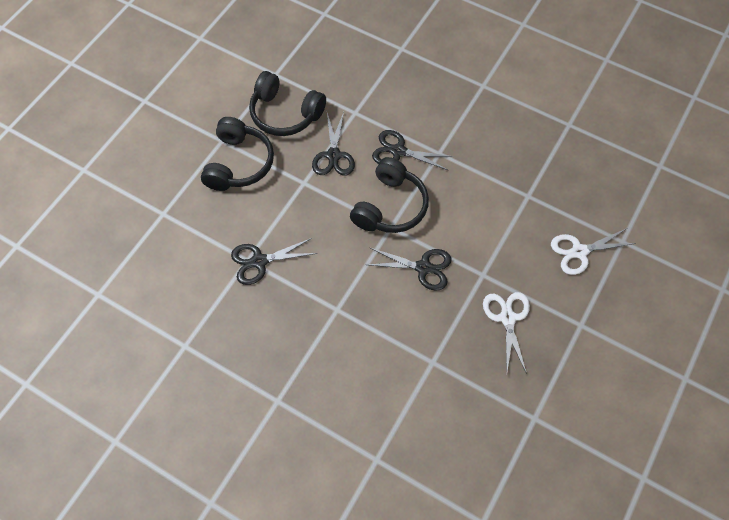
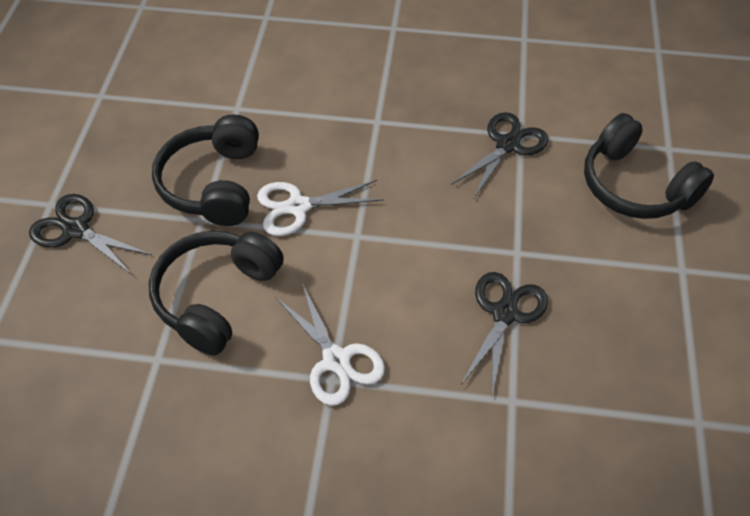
black scissors: [231,238,317,285] [312,112,355,175] [367,247,452,291] [372,130,453,171] = 4 -> [29,194,152,275] [451,112,548,198] [461,272,548,394] = 3

